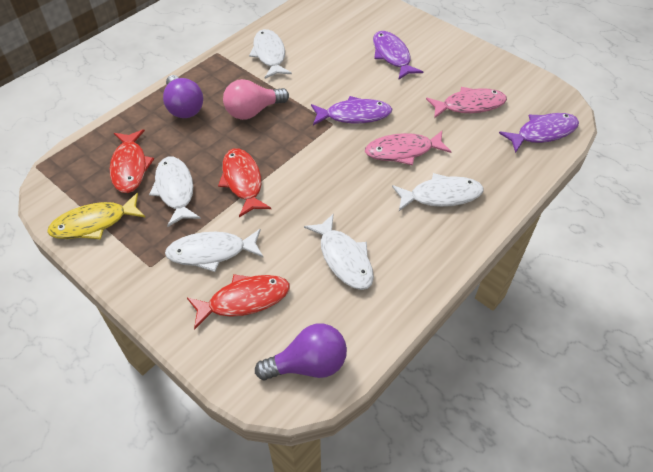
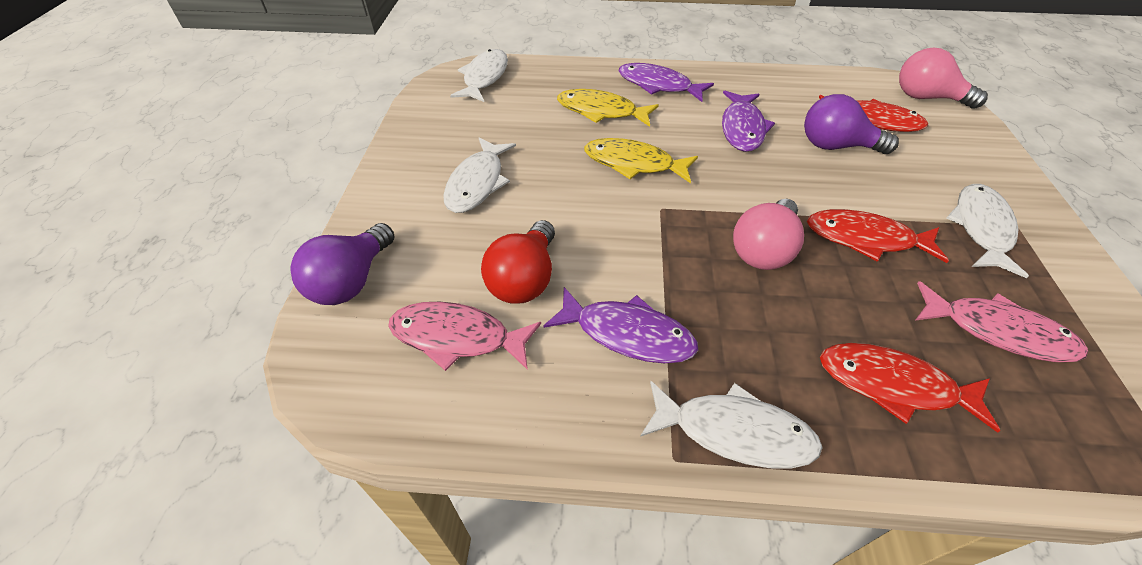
pink light bulb: [223,79,289,120] = 1 -> [733,199,804,270] [899,47,988,109] = 2
red light bulb: none = 0 -> [481,220,555,304] = 1
white fish: [149,157,201,227] [165,229,264,272] [249,29,292,79] [304,214,374,290] [392,173,484,211] = 5 -> [443,138,516,213] [450,49,508,102] [640,381,823,468] [947,184,1029,278] = 4
yellow fish: [47,193,145,239] = 1 -> [557,89,659,127] [584,138,698,183] = 2

